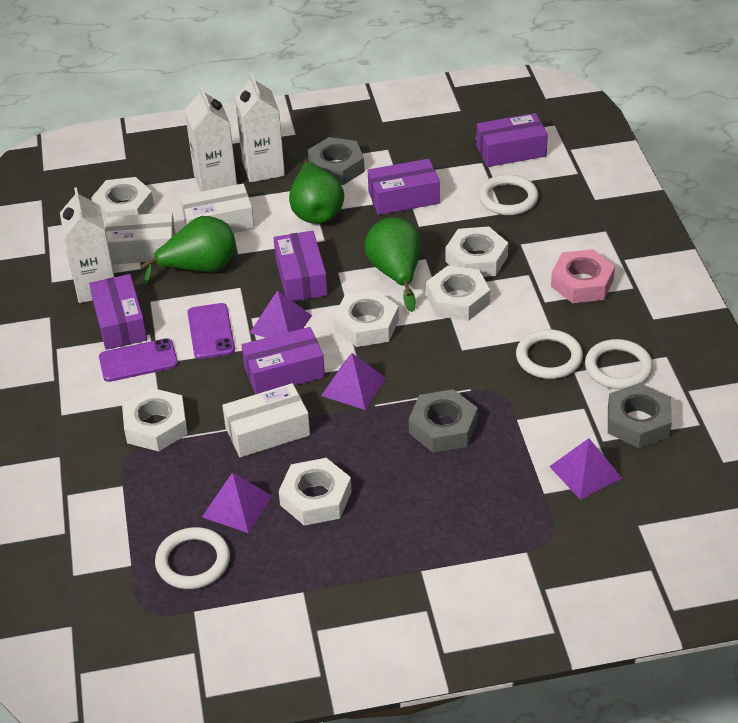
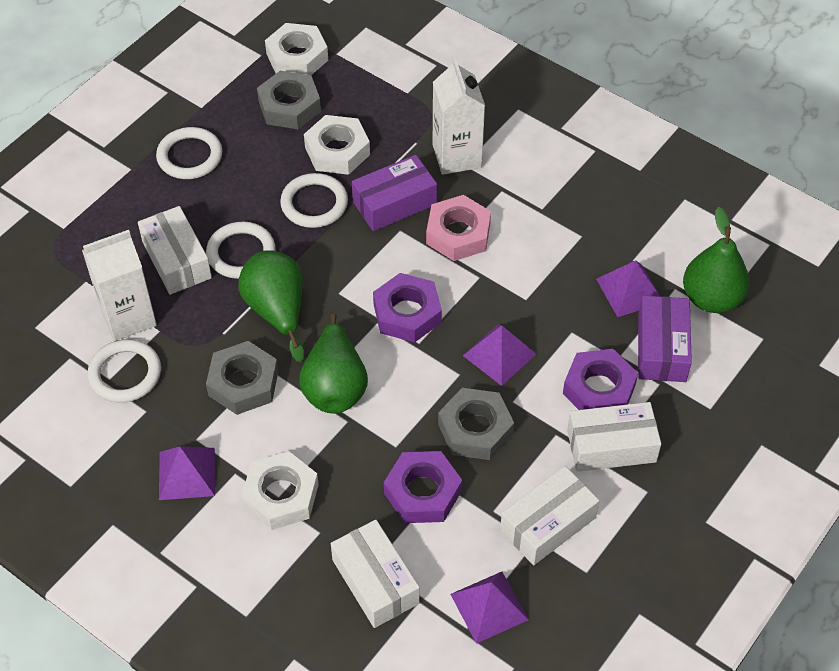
purple box: [89,274,147,350] [242,327,325,395] [274,231,328,301] [368,159,440,215] [476,113,548,167] = 5 -> [352,155,437,231] [638,296,692,382] = 2
purple nut: none = 0 -> [373,273,442,343] [384,451,462,523] [563,349,638,410] = 3
purple phone: [99,338,178,382] [187,303,235,359] = 2 -> none = 0
white box: [105,212,176,265] [180,184,254,233] [222,383,310,458] = 3 -> [138,206,212,295] [331,520,420,628] [500,466,600,565] [567,402,661,472] = 4
white carton: [60,187,114,303] [185,85,237,192] [235,73,285,182] = 3 -> [82,230,157,341] [433,57,485,175] = 2
white nut: [91,177,154,222] [122,388,188,451] [279,458,352,526] [334,290,399,347] [426,266,490,321] [445,227,508,277] = 6 -> [241,451,319,530] [265,23,328,75] [304,115,370,175] = 3

